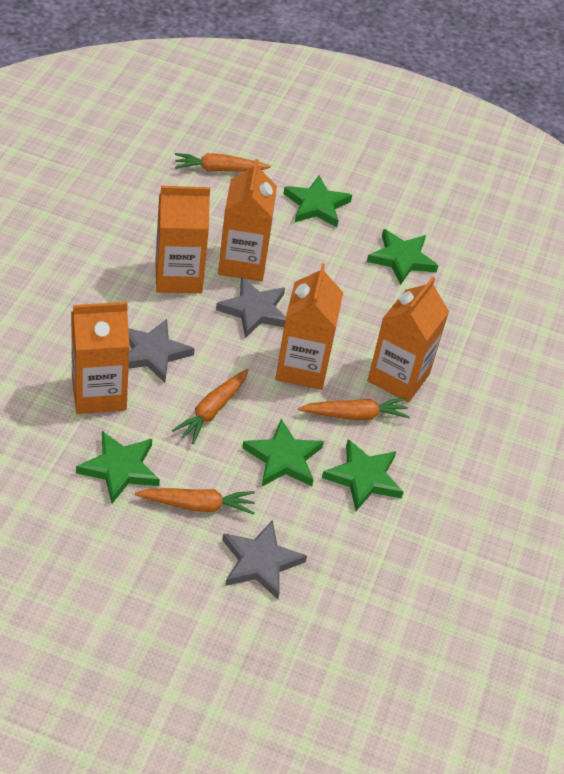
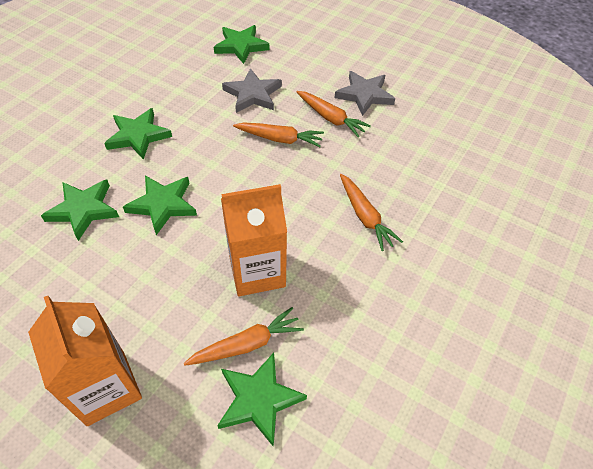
grey star: [128,319,195,383] [216,277,286,338] [223,520,307,599] = 3 -> [222,68,282,113] [335,71,395,116] = 2
orange carton: [71,302,130,414] [155,186,210,293] [218,159,277,281] [275,263,343,390] [368,277,449,402] = 5 -> [28,296,142,426] [221,184,287,297] = 2

